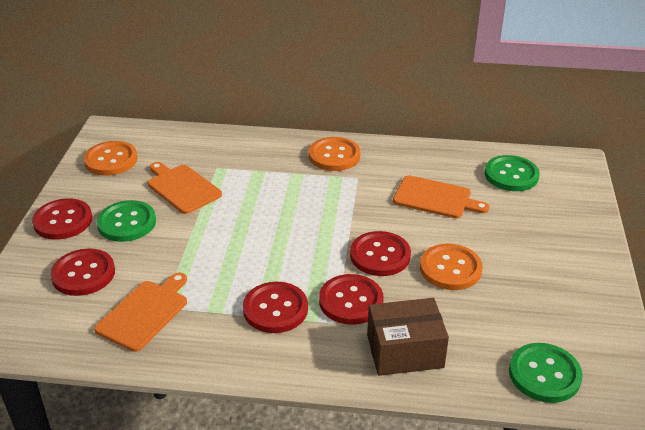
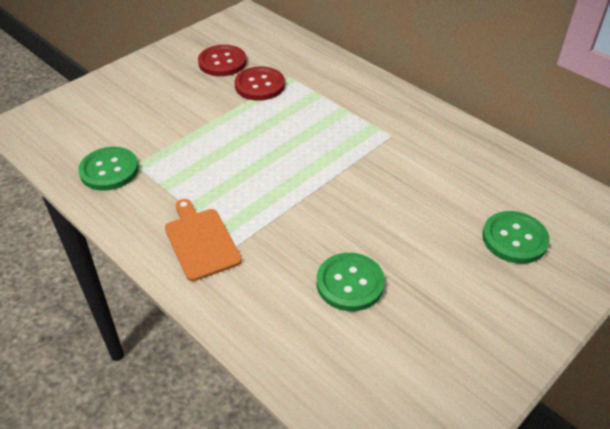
brown box: [367,298,449,376] = 1 -> none = 0
orange button: [84,141,138,176] [309,137,360,171] [420,244,483,290] = 3 -> none = 0
orange cutting board: [94,273,187,352] [148,162,222,214] [393,175,489,218] = 3 -> [165,199,242,281] = 1
red button: [32,198,92,240] [50,248,115,296] [243,282,308,333] [319,274,384,325] [350,231,411,276] = 5 -> [198,45,247,76] [235,67,285,101] = 2

